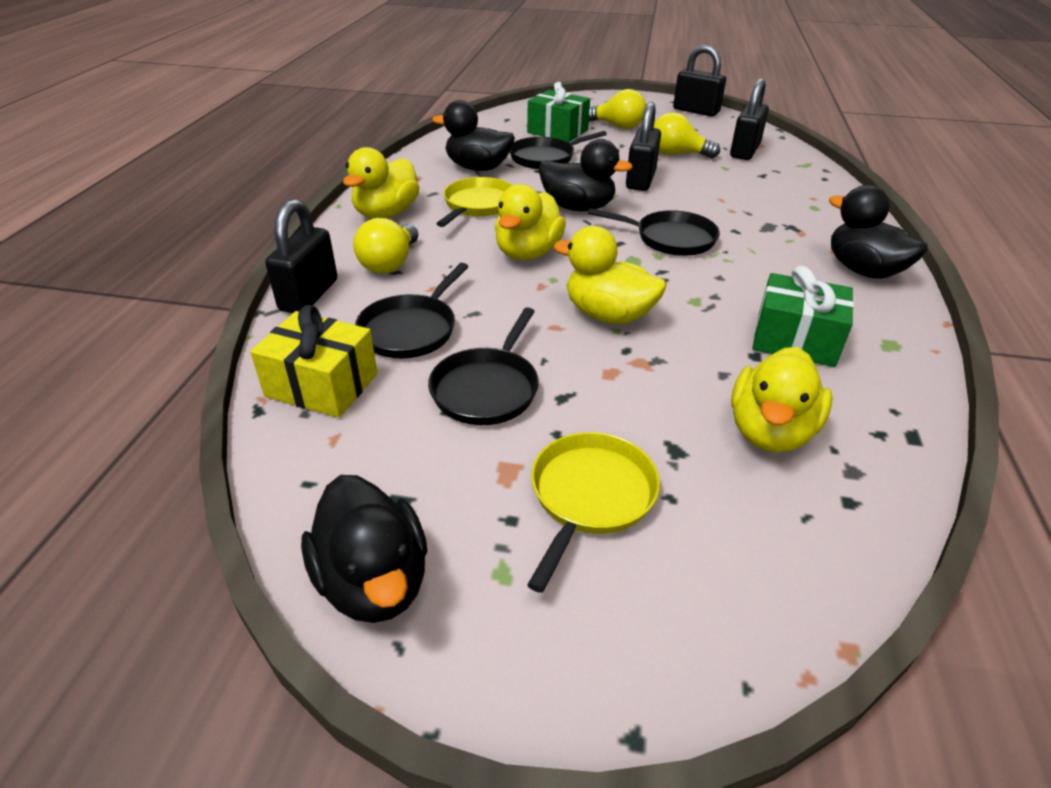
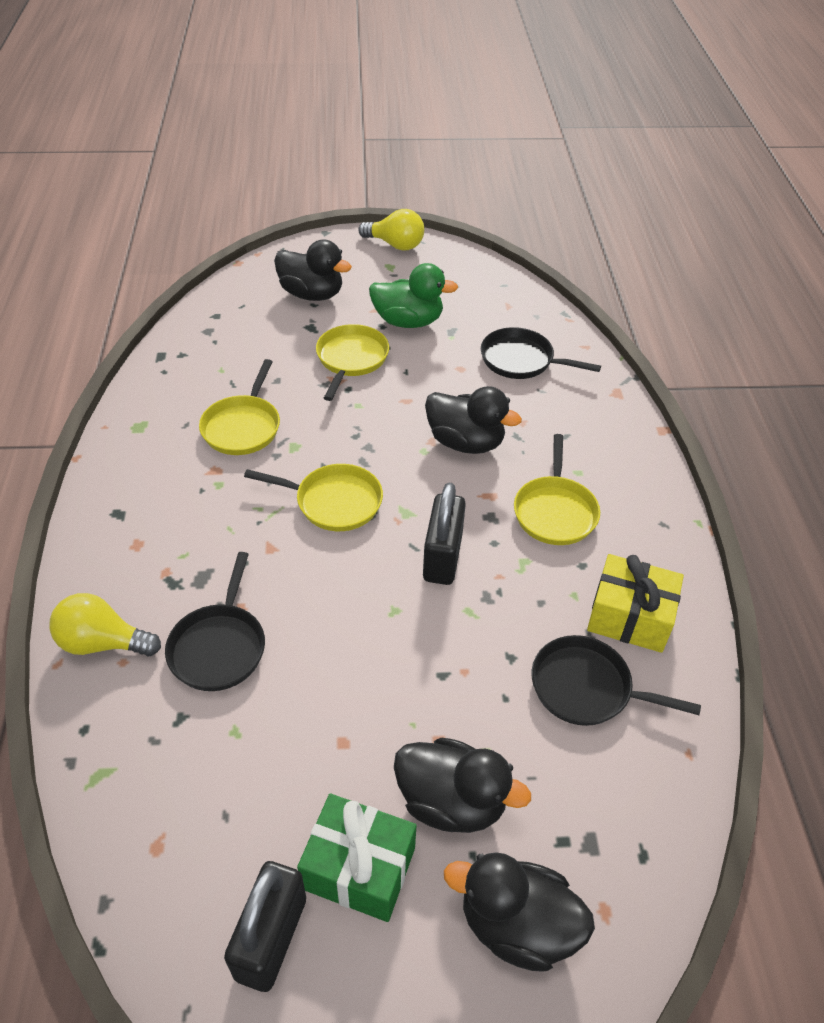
black padlock: [265,199,337,313] [626,102,661,191] [673,45,726,116] [730,78,769,160] = 4 -> [224,861,306,992] [423,482,466,585] = 2
black pan: [355,263,469,358] [428,307,539,425] [510,131,607,169] [588,208,720,256] = 4 -> [165,552,265,691] [481,327,601,379] [532,635,701,726] = 3
green duck: none = 0 -> [369,263,458,328] = 1
green gift: [527,82,590,142] [752,266,854,367] = 2 -> [297,793,417,922] = 1
yellow duck: [343,147,420,218] [495,184,566,260] [554,226,666,324] [731,347,833,452] = 4 -> none = 0
yellow light bulb: [353,218,418,273] [589,89,646,129] [654,112,720,158] = 3 -> [50,593,161,656] [358,209,424,251] = 2
yellow pan: [436,177,513,227] [527,432,660,593] = 2 -> [199,359,280,455] [244,464,383,531] [316,324,389,401] [514,434,600,545] = 4

